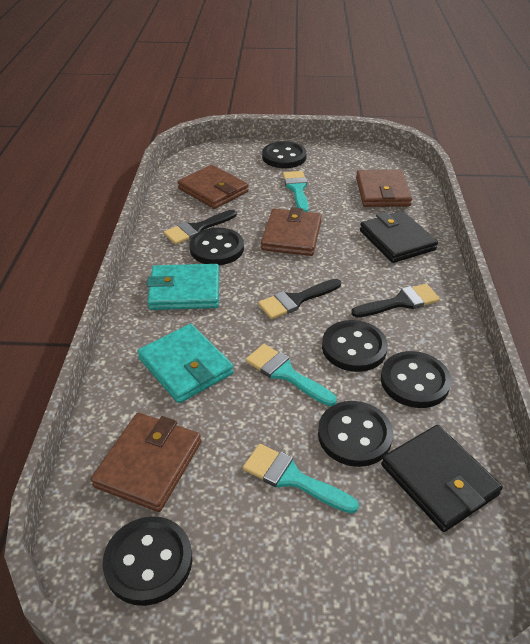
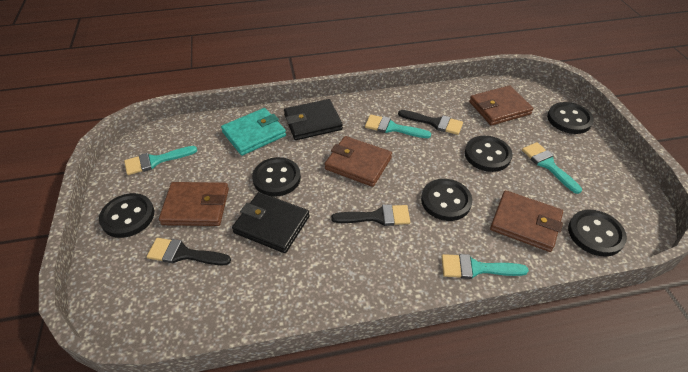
turquoise brush: [243,444,359,514] [246,344,337,406] [283,171,309,212] = 3 -> [124,146,197,175] [365,115,431,138] [442,254,529,279] [522,142,582,194] = 4
turquoise wallet: [137,324,234,403] [147,264,219,310] = 2 -> [221,108,286,156] = 1

